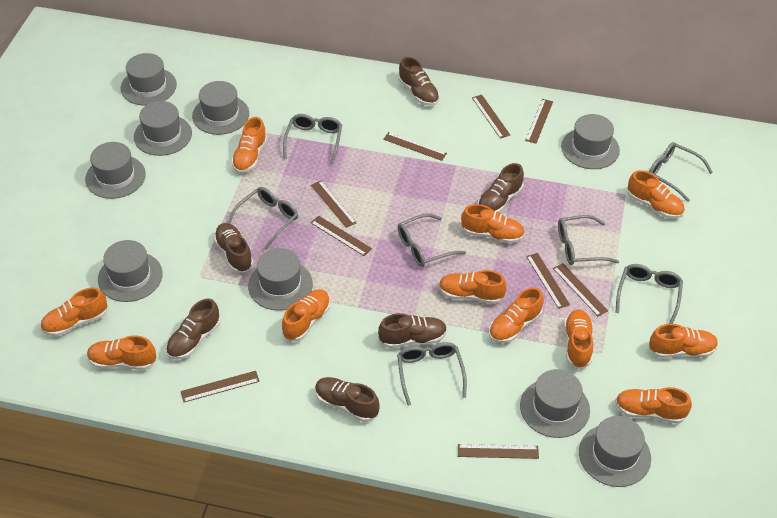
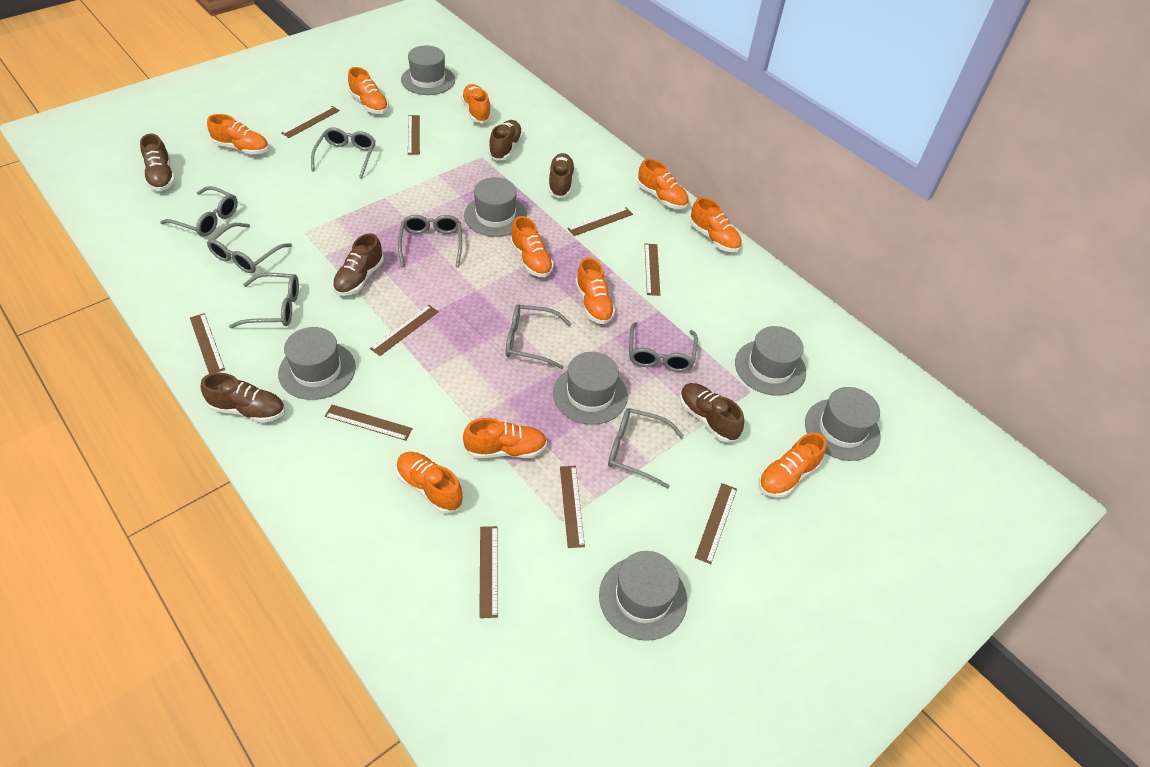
brown ruler: [181,371,259,402] [311,181,357,228] [311,216,372,256] [383,132,447,161] [458,444,539,459] [472,95,510,139] [525,99,553,143] [526,253,570,309] [553,263,608,317] = 9 -> [190,313,225,374] [281,106,340,138] [325,405,413,441] [370,305,439,356] [408,115,420,155] [479,526,498,618] [560,466,585,548] [568,207,633,236] [645,244,660,296] [695,483,737,564] = 10
grey glasses: [228,187,298,250] [283,114,342,164] [397,342,467,406] [398,213,466,267] [558,215,619,265] [615,264,683,324] [649,142,713,202] = 7 -> [160,186,238,237] [207,223,292,273] [229,273,299,328] [311,127,376,178] [398,215,462,267] [506,304,572,369] [608,408,684,489] [629,322,698,372] = 8
grey hat: [85,142,146,199] [98,240,163,302] [121,53,177,106] [134,101,192,156] [192,81,249,135] [248,248,313,311] [520,369,590,438] [561,114,620,169] [579,416,651,487] = 9 -> [278,327,356,400] [401,45,455,95] [464,177,527,237] [553,352,628,425] [599,551,687,641] [735,326,806,396] [805,387,881,461] = 7
orange shoe: [40,288,107,336] [87,336,157,370] [231,117,267,173] [282,289,331,341] [439,270,507,304] [461,204,525,243] [489,287,544,343] [564,309,593,369] [615,387,692,424] [628,170,685,219] [649,324,718,358] = 11 -> [207,114,269,155] [348,67,389,114] [396,452,463,514] [461,84,491,123] [463,418,547,458] [510,216,554,277] [575,257,615,324] [638,159,689,209] [690,197,742,252] [759,433,827,498] = 10

